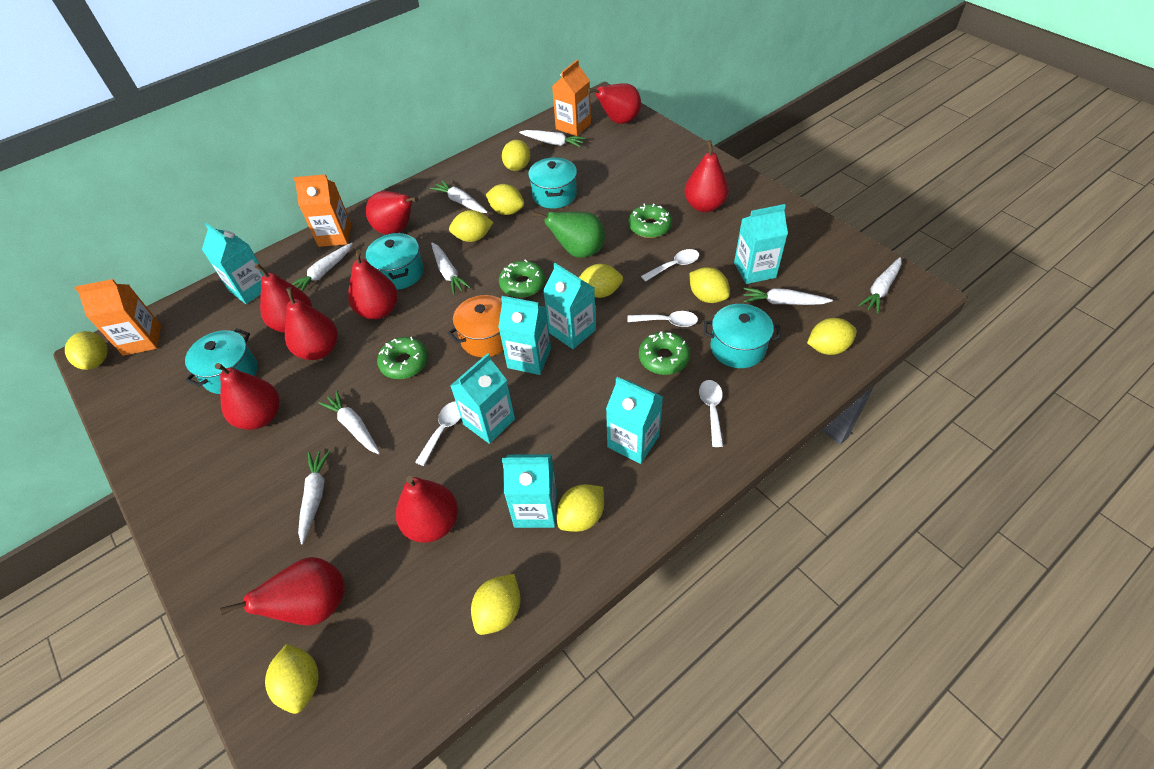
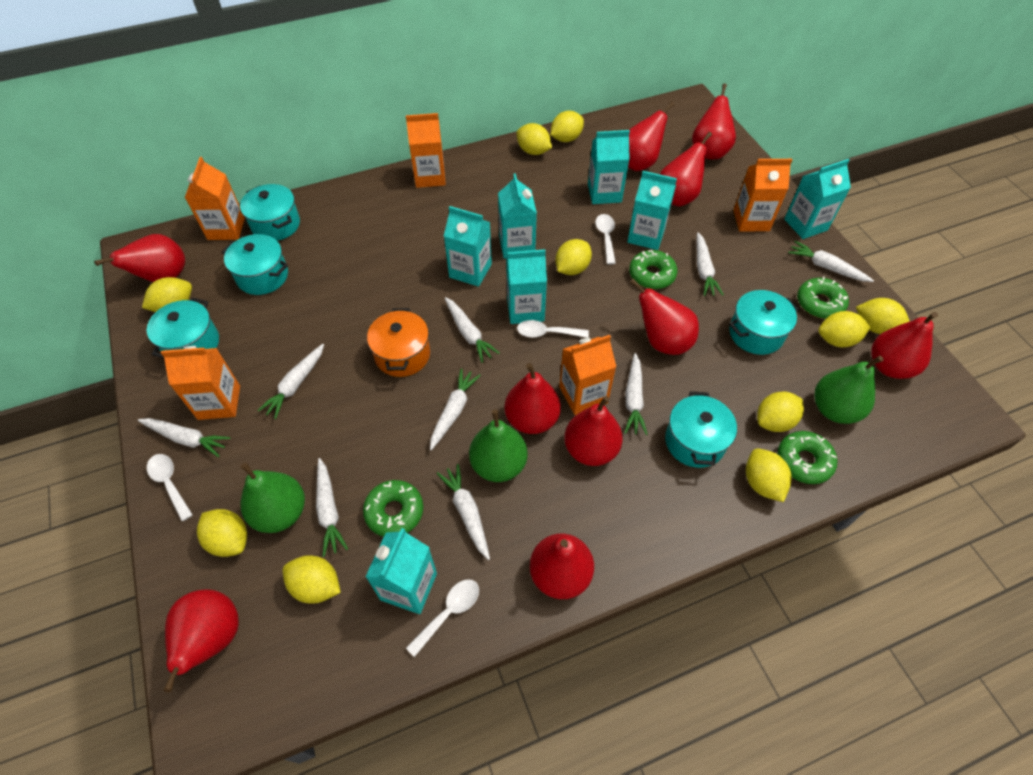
green pear: [532,212,605,258] = 1 -> [240,462,305,533] [469,410,528,482] [814,356,883,424] = 3
orange carton: [74,279,161,356] [293,174,352,247] [552,60,591,136] = 3 -> [161,346,240,420] [185,157,245,240] [406,113,446,188] [559,335,616,415] [734,159,792,232] = 5
red pear: [215,363,280,430] [220,557,345,626] [254,263,312,333] [285,287,338,360] [348,250,398,320] [366,191,418,235] [396,476,458,543] [588,83,641,124] [684,140,729,212] = 9 -> [94,234,185,282] [164,589,239,692] [505,363,561,434] [530,533,594,599] [564,396,623,466] [628,102,675,171] [630,279,699,355] [660,132,712,207] [692,83,736,159] [871,312,938,379] = 10
turquoise pot: [185,328,257,394] [366,232,424,290] [528,157,577,209] [704,304,781,368] = 4 -> [147,298,219,358] [222,234,288,295] [240,184,300,241] [665,391,737,468] [729,290,800,355] = 5
white carrot: [292,243,353,291] [298,450,331,544] [319,391,380,454] [430,180,488,213] [431,242,471,295] [519,130,585,147] [743,288,833,305] [858,257,901,314] = 8 -> [138,418,230,457] [258,344,324,419] [316,458,348,557] [430,368,481,450] [437,464,490,560] [445,297,500,363] [624,353,648,435] [697,233,724,296] [788,241,874,282] = 9

